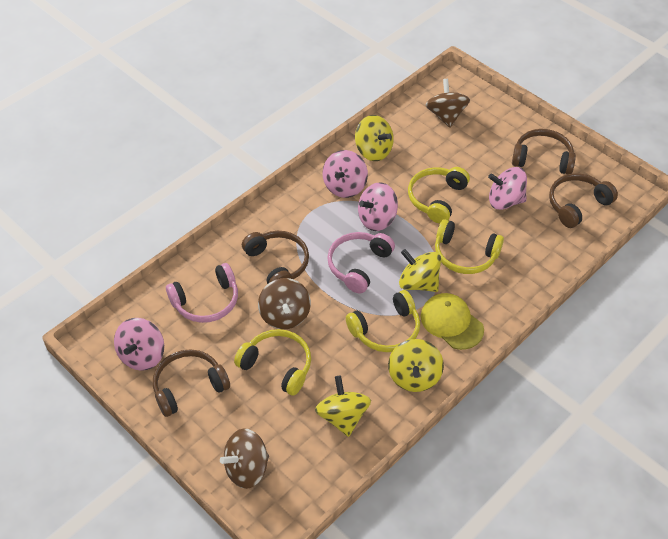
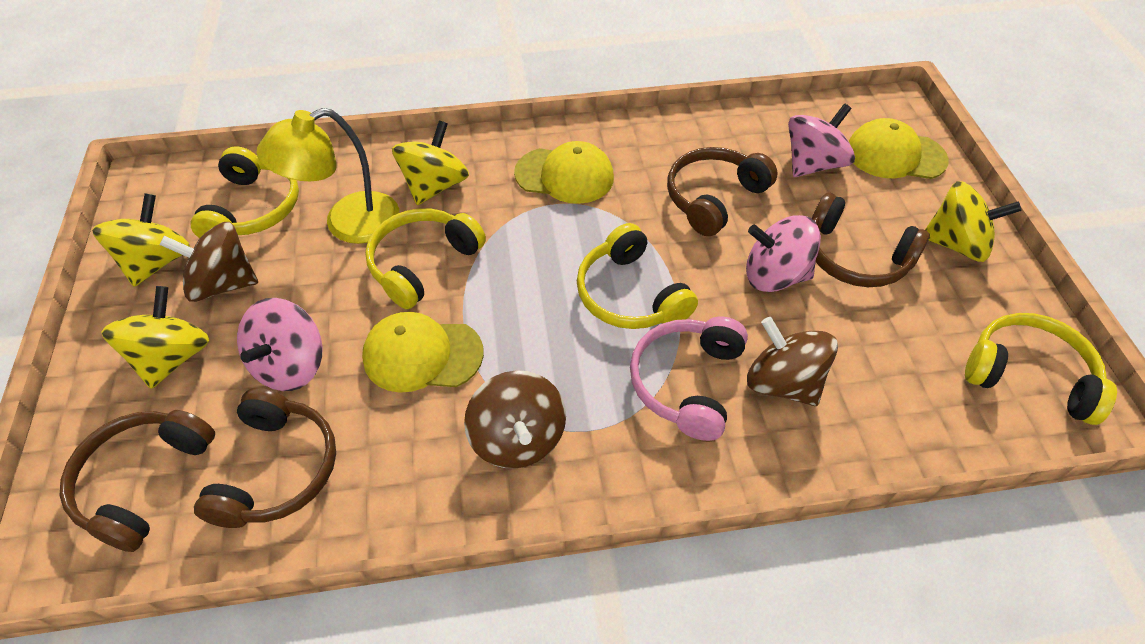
pink headphones: [166,263,238,323] [327,232,395,294] = 2 -> [630,317,748,441] = 1
pink spinning top: [114,318,164,371] [322,150,368,198] [358,182,398,231] [488,167,527,210] = 4 -> [237,298,323,391] [746,215,821,292] [788,103,855,177] = 3
yellow cap: [421,293,484,350] = 1 -> [362,312,484,393] [514,141,614,204] [849,118,949,179] = 3
yellow lamp: none = 0 -> [256,108,399,244] = 1

